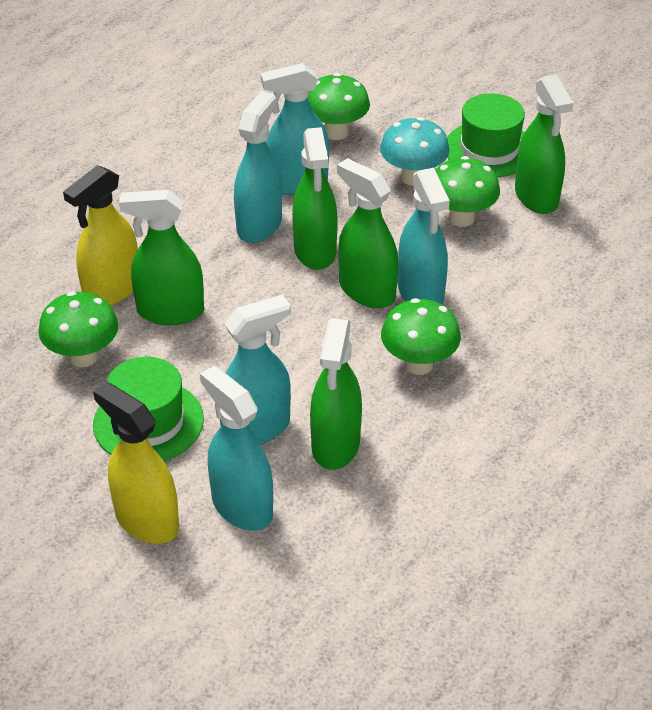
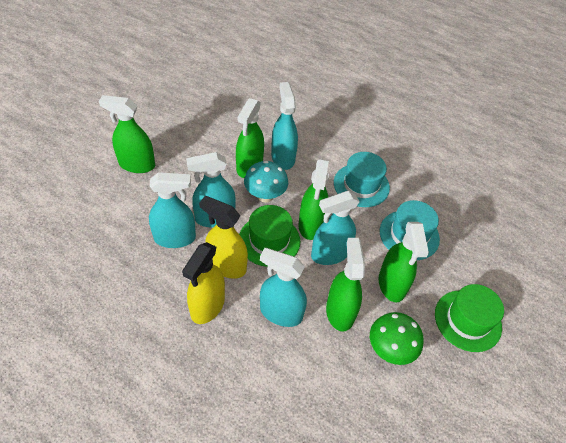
green mushroom: [38,291,118,368] [308,73,370,140] [381,298,461,375] [435,156,500,227] = 4 -> [370,312,424,365] = 1
turquoise hat: none = 0 -> [334,152,390,207] [380,200,440,260] = 2

